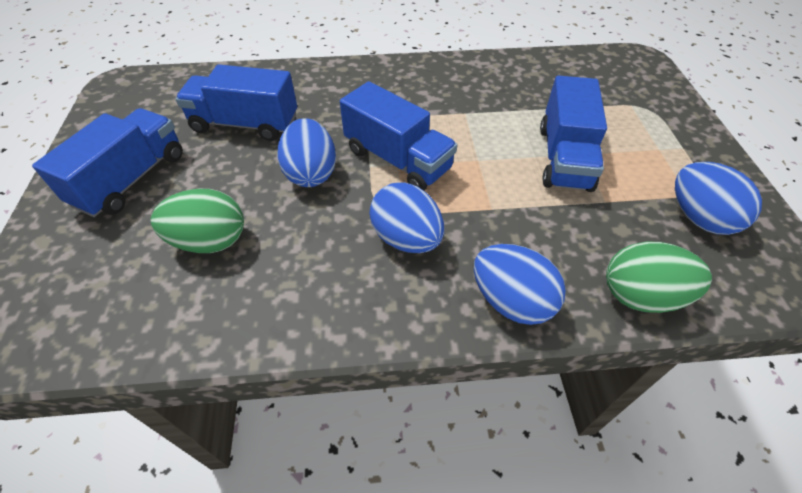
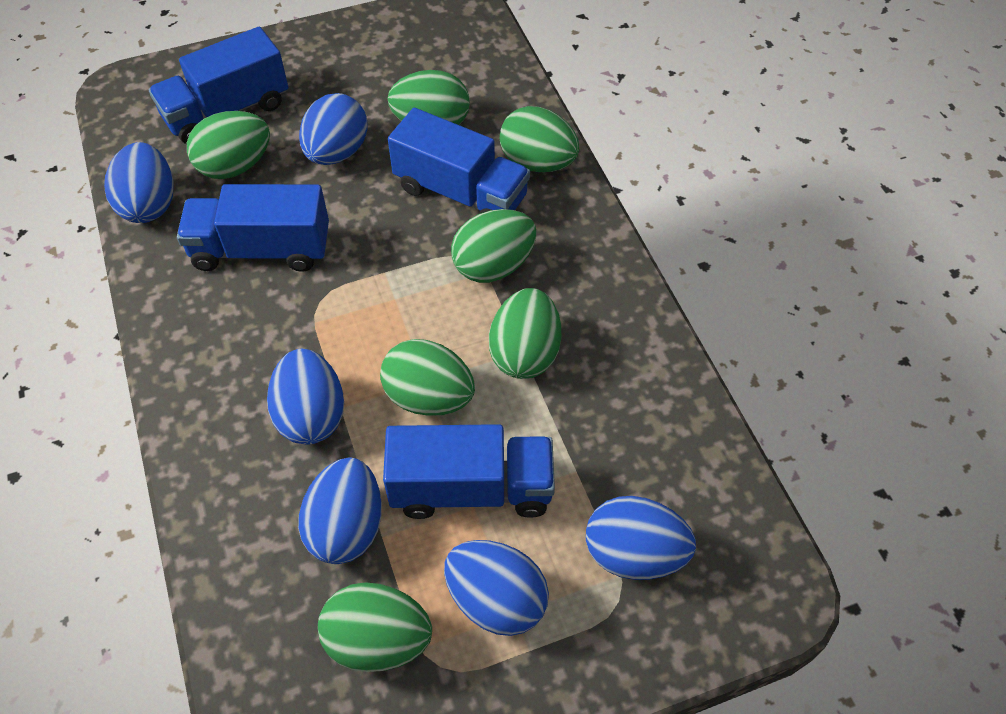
blue egg: [277,118,336,187] [369,182,444,253] [474,244,566,325] [675,162,762,235] = 4 -> [104,142,174,223] [267,349,344,445] [298,458,382,564] [299,93,368,165] [444,540,549,636] [586,496,696,580] = 6
green egg: [151,189,244,253] [606,242,712,313] = 2 -> [187,111,270,179] [318,582,432,672] [380,339,475,416] [388,70,470,125] [451,209,536,283] [489,288,561,379] [500,106,579,172] = 7

